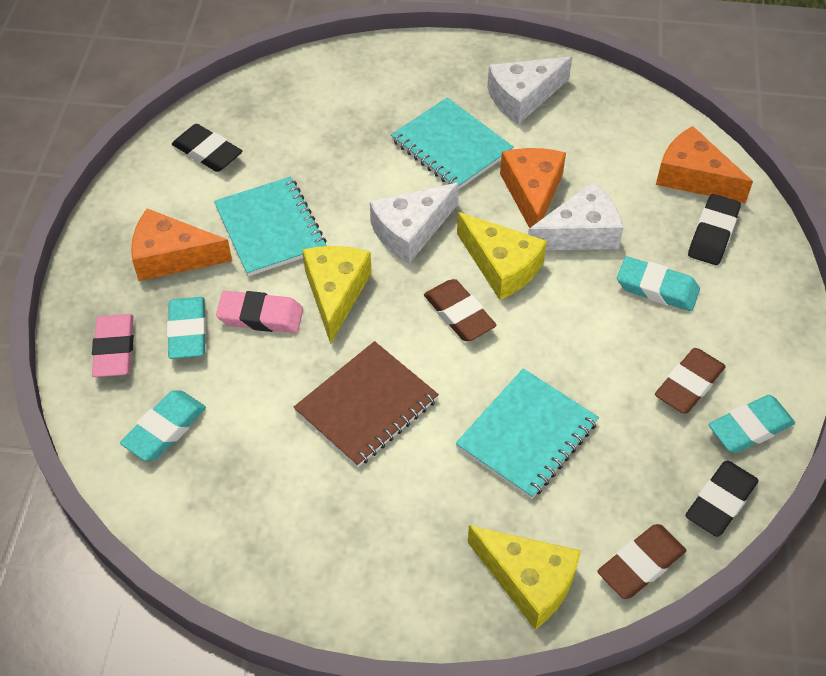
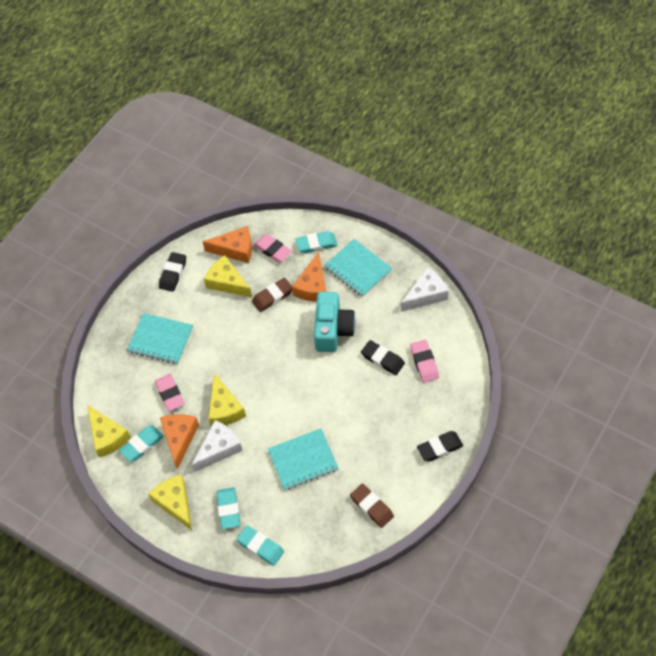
brown eraser: [424,279,497,341] [597,524,686,599] [655,348,726,413] = 3 -> [252,278,292,312] [350,484,394,528] = 2
brown notebook: [293,341,439,467] = 1 -> none = 0
pink eraser: [92,314,134,377] [216,291,303,333] = 2 -> [155,374,184,411] [253,234,292,263] [410,340,439,383] = 3
turquoise camera: none = 0 -> [314,292,355,352] = 1
white cheese: [370,182,459,264] [487,56,572,125] [528,182,624,250] = 3 -> [192,420,243,472] [401,267,449,312] = 2
yellow cheese: [302,246,372,344] [457,212,547,300] [467,525,581,630] = 3 -> [87,405,131,458] [148,474,192,530] [204,255,252,297] [208,373,246,427] = 4

